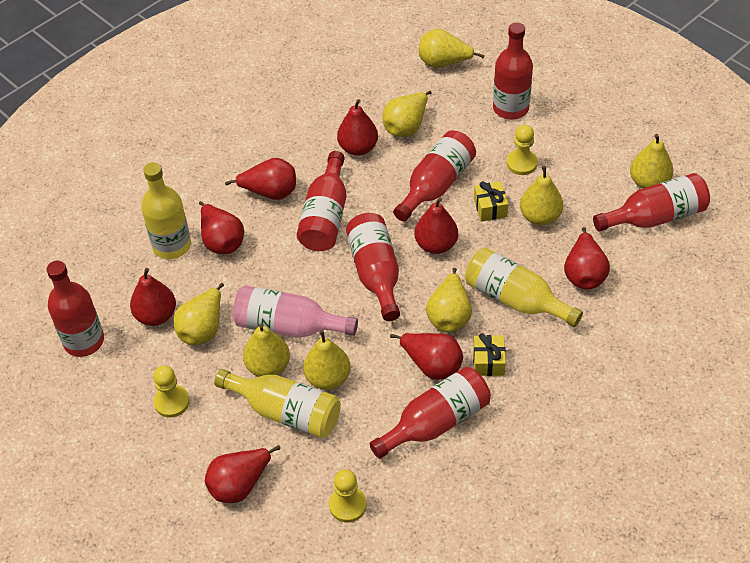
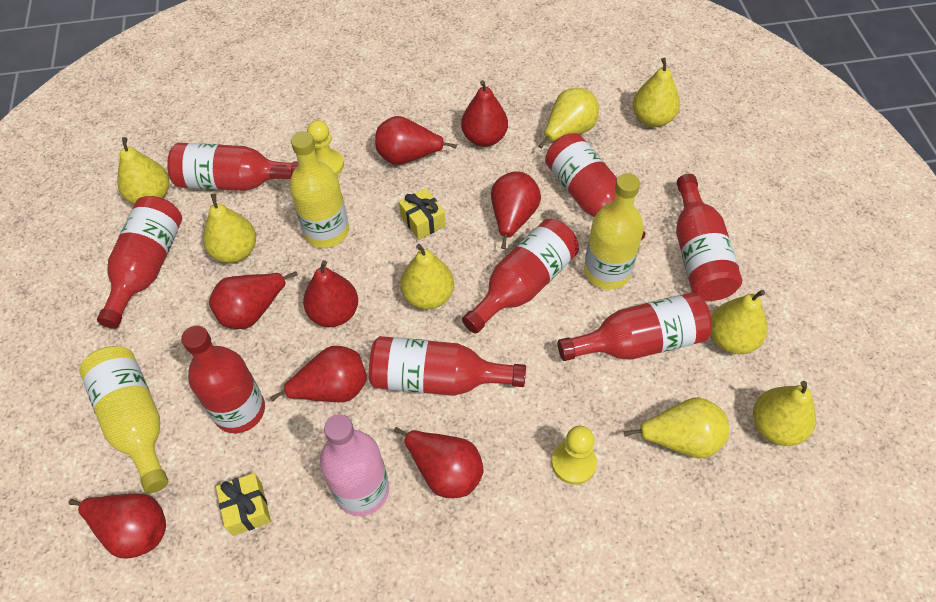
red bottle: [47,260,104,357] [297,151,347,251] [346,213,400,321] [369,367,491,459] [393,130,476,222] [493,22,533,119] [593,173,710,232] = 7 -> [97,196,182,329] [167,143,298,191] [181,325,265,433] [369,336,526,396] [462,219,579,333] [545,133,646,241] [558,292,712,361] [676,174,742,301] = 8
yellow pawn: [153,365,190,418] [329,469,367,522] [507,125,538,175] = 3 -> [307,120,344,175] [552,426,597,485] = 2

